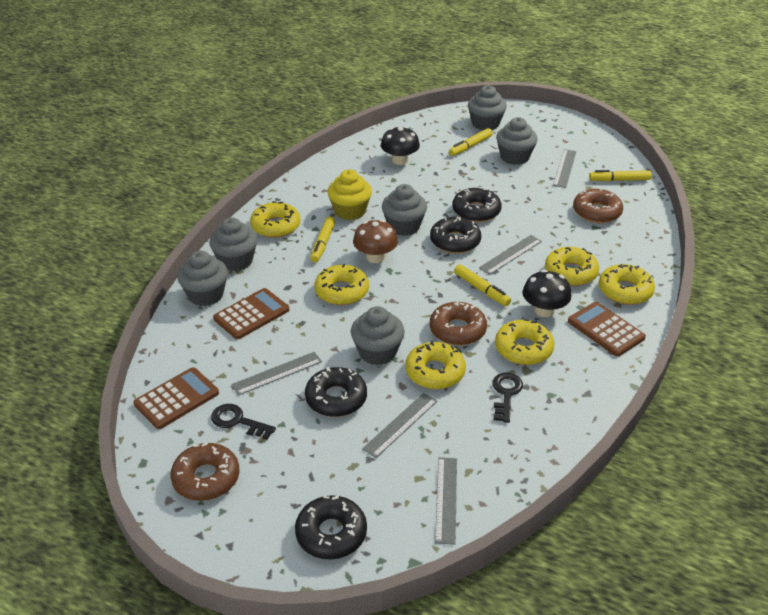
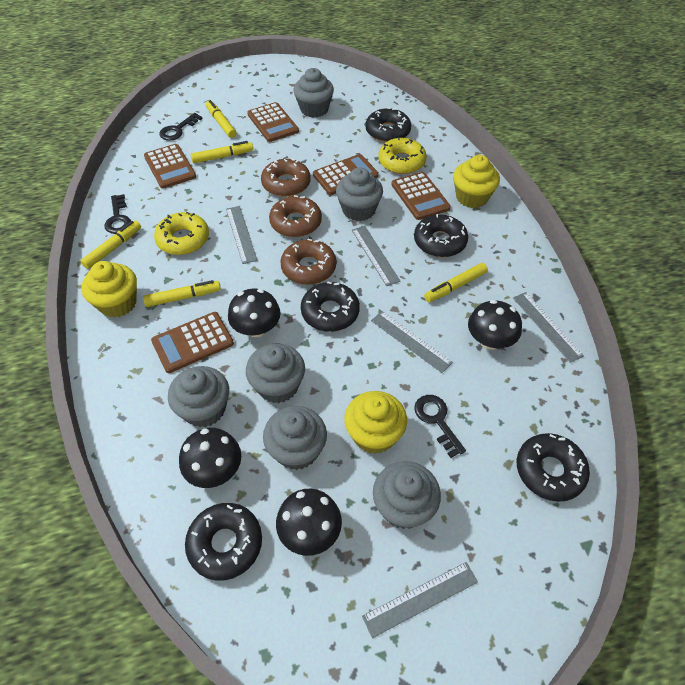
black donut: [295,495,367,559] [305,367,367,417] [430,217,481,253] [452,187,502,222] = 4 -> [185,503,262,581] [301,281,360,332] [365,107,411,142] [414,214,468,257] [517,433,590,502] = 5
black key: [211,404,276,440] [492,373,523,423] = 2 -> [104,194,131,234] [159,113,203,141] [414,395,466,458] = 3
black mushroom: [381,126,420,165] [523,270,571,317] = 2 -> [179,428,241,488] [228,288,281,337] [276,489,342,556] [468,300,522,350] = 4
brown calculator: [133,367,219,429] [213,288,289,339] [568,302,646,356] = 3 -> [144,144,196,189] [151,312,234,373] [247,102,299,142] [313,154,379,195] [391,172,451,220] = 5
brown mushroom: [353,219,398,263] = 1 -> none = 0
yellow cupcake: [327,169,372,220] = 1 -> [81,261,137,318] [344,391,407,454] [453,155,500,208] = 3
yellow donut: [250,201,301,238] [315,264,369,305] [405,341,466,389] [495,319,555,365] [545,247,599,286] [599,264,655,305] = 6 -> [154,212,209,255] [378,137,427,174] = 2
yellow marker: [310,217,335,262] [449,128,493,156] [454,264,511,306] [589,170,652,181] = 4 -> [81,221,141,269] [143,280,221,307] [191,141,253,163] [206,100,236,138] [424,263,488,302] = 5

